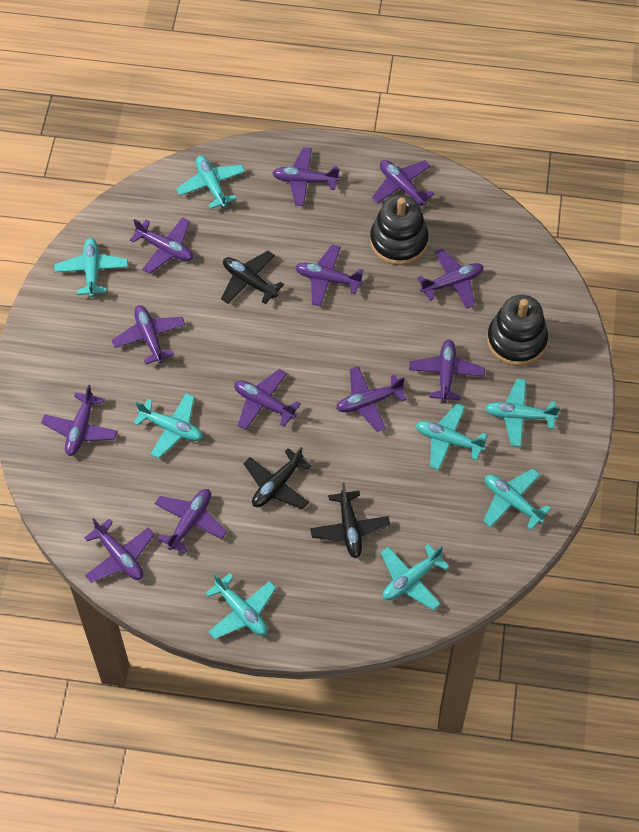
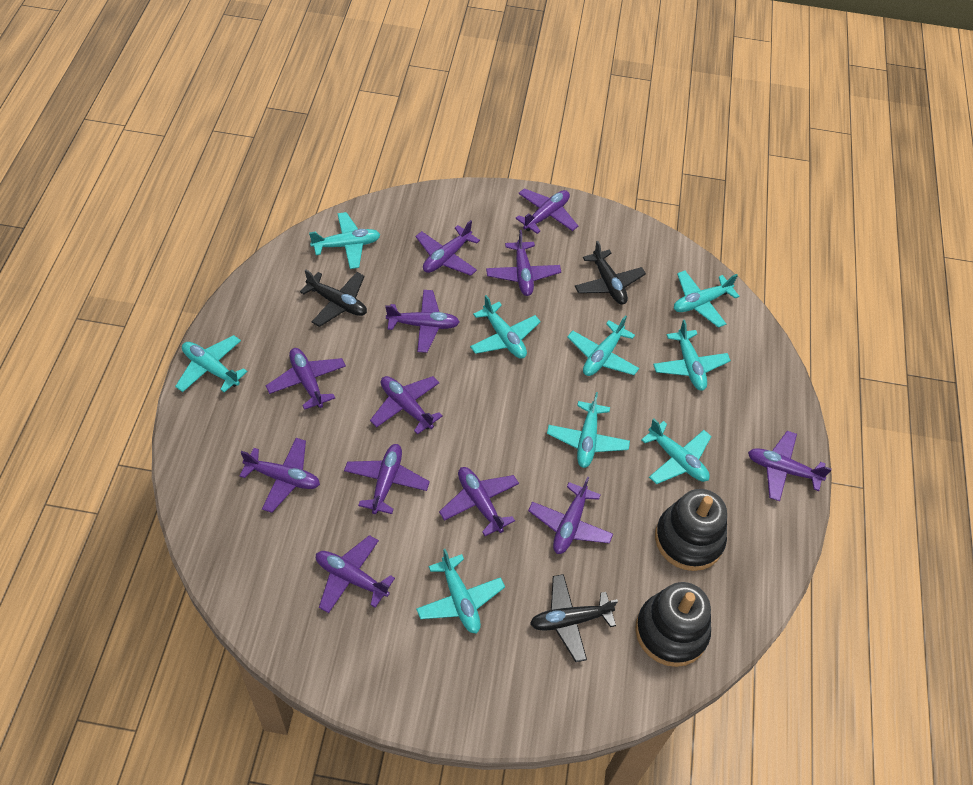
turquoise plane: [55,238,128,297] [133,393,203,459] [176,156,245,209] [205,573,276,639] [381,544,450,610] [416,403,487,470] [483,469,551,530] [485,379,560,447] = 8 -> [175,335,248,393] [309,212,381,269] [416,549,505,634] [470,295,541,359] [547,392,630,468] [567,315,639,376] [641,418,711,484] [653,320,731,390] [674,270,739,328] = 9

